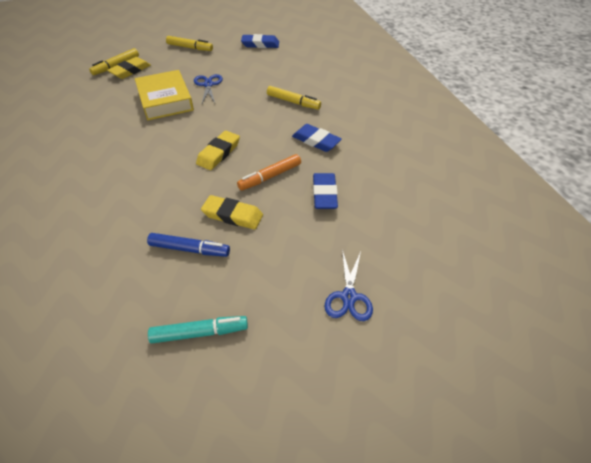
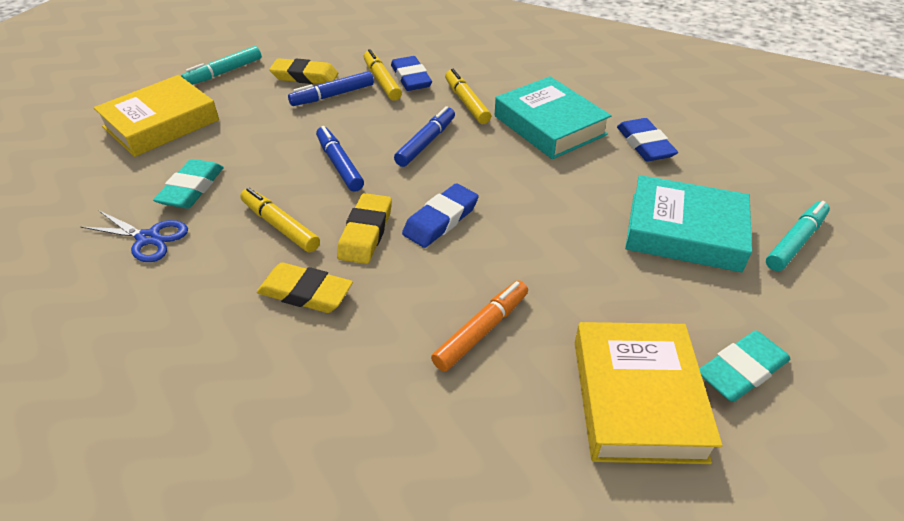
blue marker: [147,233,230,257] = 1 -> [288,71,374,106] [316,126,364,192] [394,106,455,167] = 3
blue scissors: [194,74,223,103] [325,250,373,321] = 2 -> [81,210,188,262] = 1
turquoise book: none = 0 -> [495,76,611,159] [625,175,752,272] = 2
turquoise eraser: none = 0 -> [153,159,224,209] [699,330,790,402] = 2
turquoise marker: [148,316,248,344] = 1 -> [181,46,261,85] [766,201,830,271] = 2
yellow book: [135,70,194,121] = 1 -> [94,75,219,157] [575,322,723,464] = 2

